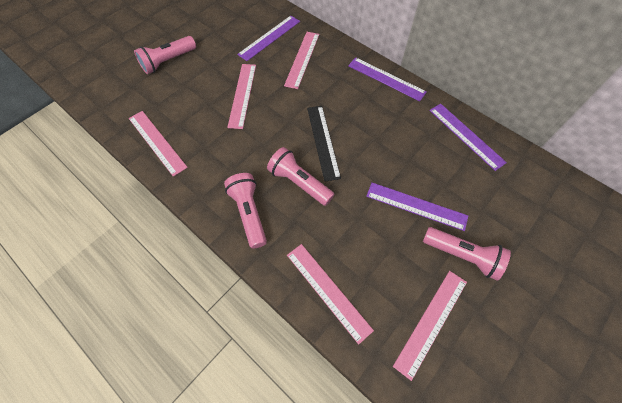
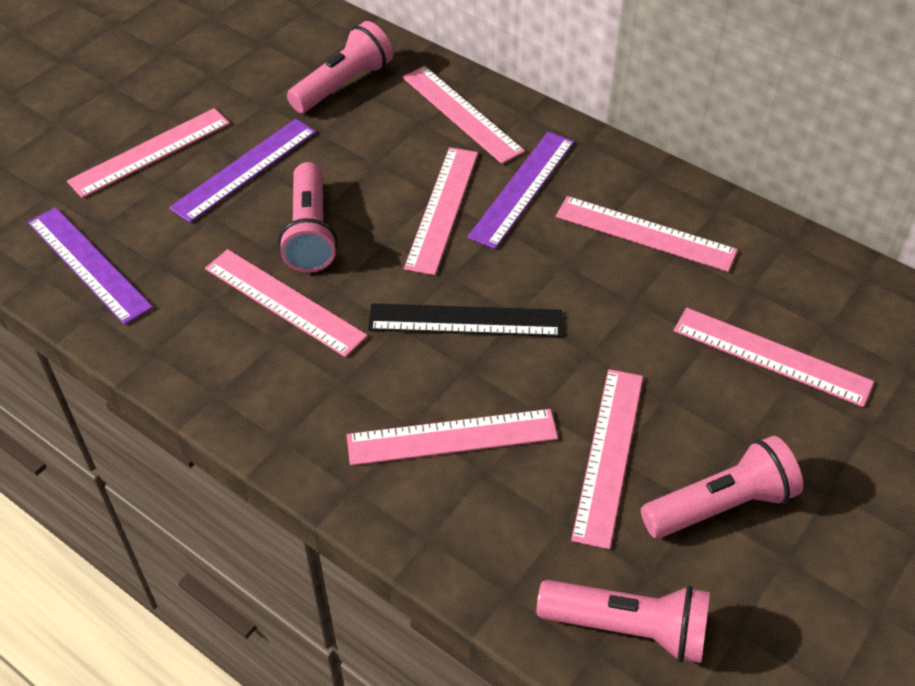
pink ruler: [129,111,188,177] [227,64,256,129] [284,32,319,89] [287,244,374,344] [393,271,467,381] = 5 -> [67,108,230,198] [205,249,368,357] [347,409,558,465] [402,66,525,164] [404,147,478,275] [556,196,738,272] [571,369,643,549] [674,308,874,407] = 8
purple ruler: [237,16,300,61] [348,57,427,101] [366,183,468,231] [429,104,507,171] = 4 -> [28,207,153,325] [169,119,316,223] [467,132,574,249] = 3

